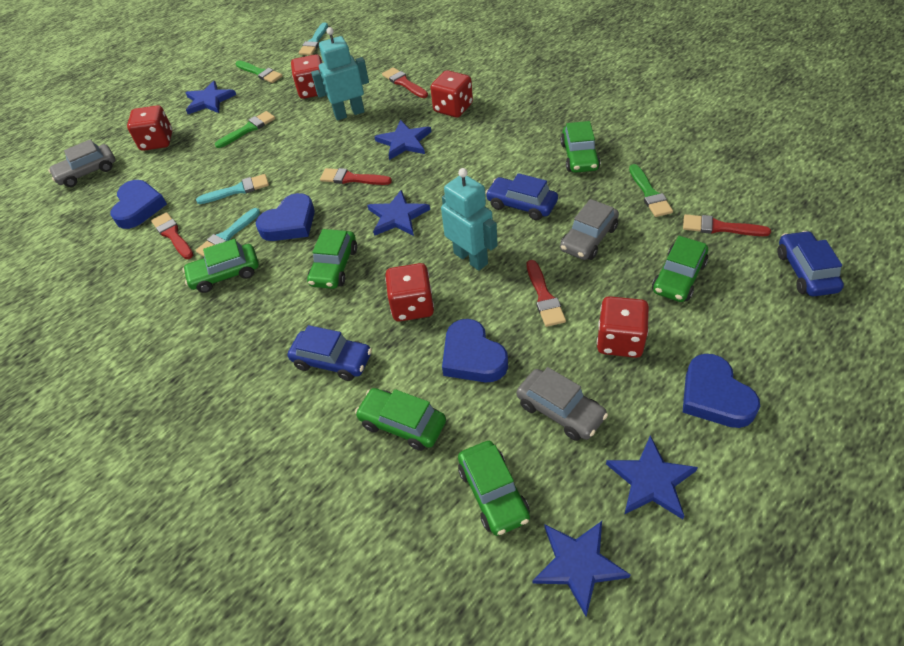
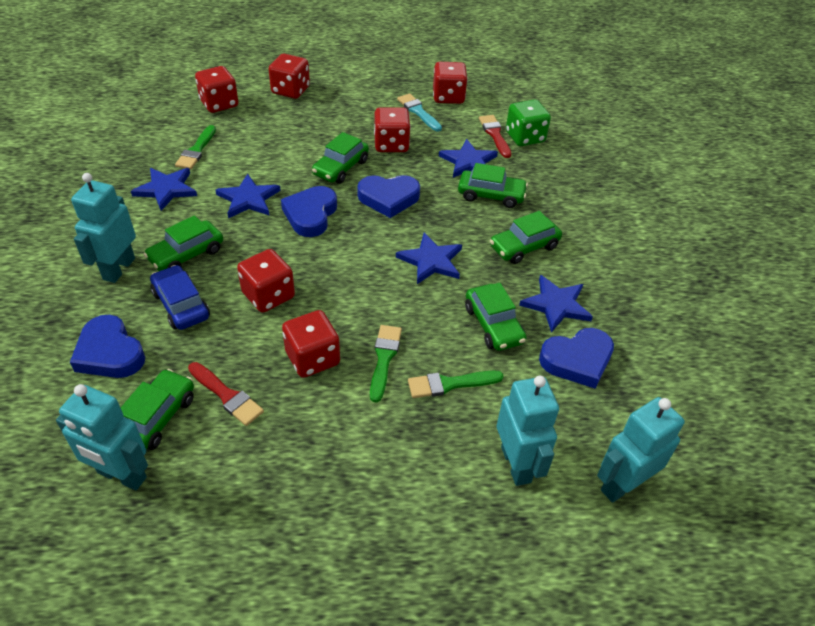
blue car: [288,325,372,381] [485,173,558,220] [777,231,844,296] = 3 -> [150,265,210,330] = 1
green dice: none = 0 -> [506,100,551,146] = 1
grey car: [48,139,115,187] [517,367,608,441] [560,199,619,260] = 3 -> none = 0
red brush: [151,212,193,259] [320,168,392,185] [382,67,428,98] [527,260,566,327] [683,214,771,236] = 5 -> [188,362,264,426] [479,115,511,158] = 2
red dice: [127,105,173,151] [291,54,323,99] [385,263,434,321] [430,70,473,118] [597,296,649,358] = 5 -> [195,66,239,113] [237,249,295,313] [269,54,310,99] [282,310,340,378] [374,107,411,152] [433,62,468,104] = 6
turquoise brush: [196,174,269,204] [196,208,260,257] [299,22,328,55] = 3 -> [397,93,442,132] = 1
turquoise robot: [311,27,369,120] [441,168,498,271] = 2 -> [56,384,148,490] [71,173,136,283] [497,376,559,486] [597,397,685,503] = 4

